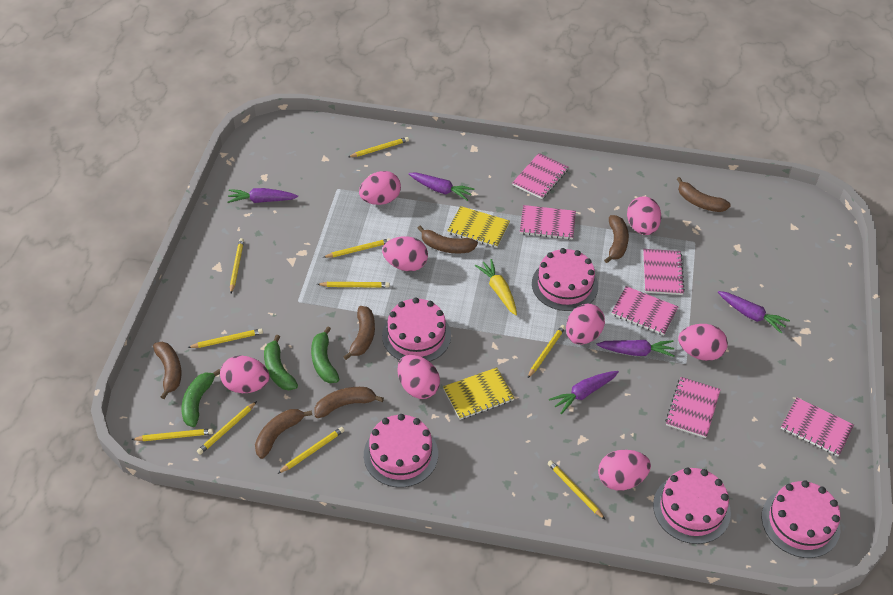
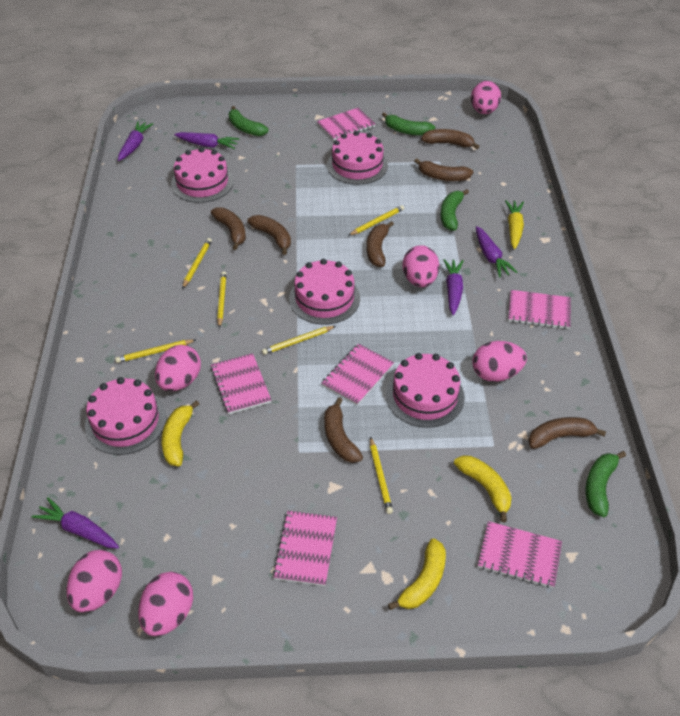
green banana: [182,369,220,427] [264,335,298,390] [311,326,340,383] = 3 -> [228,106,269,136] [382,112,435,135] [441,189,469,231] [586,451,626,517] = 4
pink egg: [220,355,270,393] [359,171,401,205] [382,236,428,271] [397,355,440,399] [566,303,605,345] [598,450,651,491] [627,196,661,235] [678,324,728,361] = 8 -> [67,550,122,613] [138,572,193,636] [155,345,201,391] [402,245,439,287] [471,81,501,114] [472,341,527,382] = 6
yellow banana: none = 0 -> [162,400,199,466] [388,538,446,610] [454,456,512,522] = 3
yellow notebook: [443,367,514,420] [447,206,510,248] = 2 -> none = 0
yellow pencil: [131,428,213,441] [187,329,263,348] [197,401,257,455] [230,238,244,293] [278,427,345,474] [317,282,390,288] [323,238,391,258] [348,137,409,157] [528,325,566,378] [548,460,605,519] = 10 -> [115,340,196,363] [182,238,212,289] [217,271,227,328] [262,326,335,355] [348,205,404,236] [370,437,393,514] = 6

